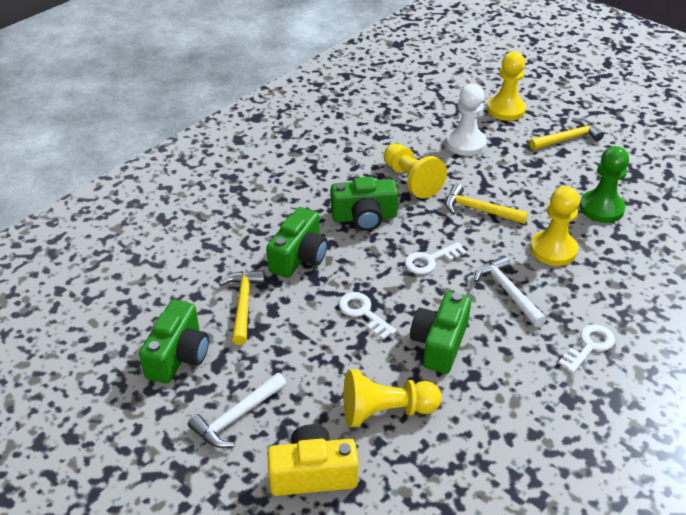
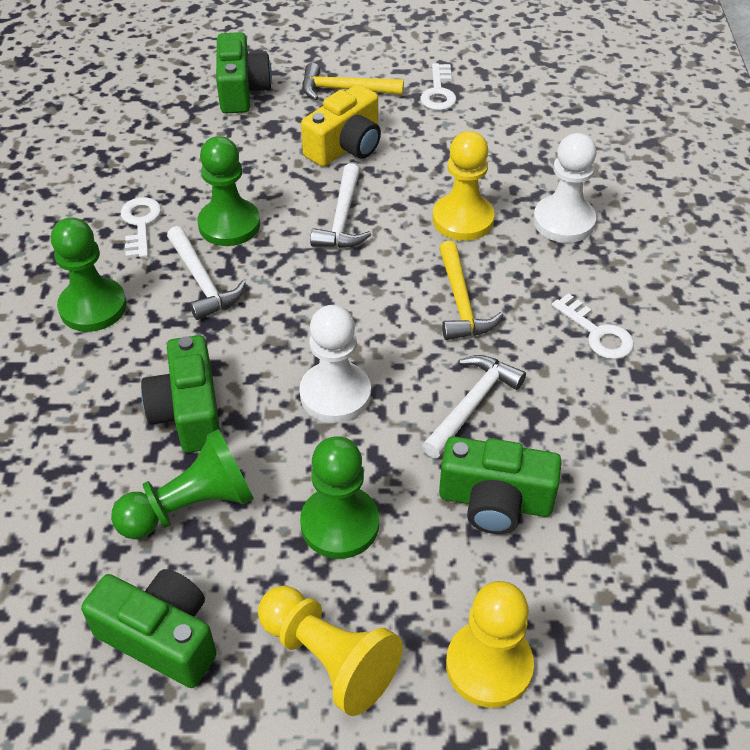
green pawn: [580,146,629,223] = 1 -> [51,217,127,332] [111,429,254,539] [198,136,260,246] [300,436,379,559] = 4
white hammer: [188,373,287,448] [474,256,546,327] = 2 -> [167,226,246,320] [310,163,371,248] [422,355,526,458] = 3
white pawn: [446,84,487,156] = 1 -> [299,305,371,423] [533,133,597,243] = 2
yellow hammer: [219,270,265,345] [445,184,528,224] [529,118,604,150] = 3 -> [302,63,404,100] [439,241,503,340] = 2
yellow pawn: [343,370,442,427] [384,143,447,199] [487,51,526,121] [530,186,580,266] = 4 -> [258,586,403,716] [433,131,494,241] [446,581,534,708] = 3

